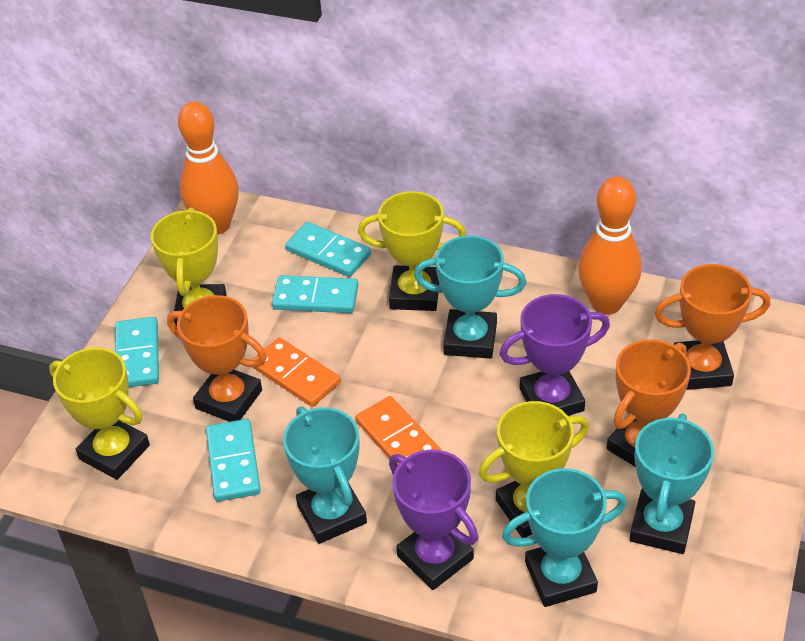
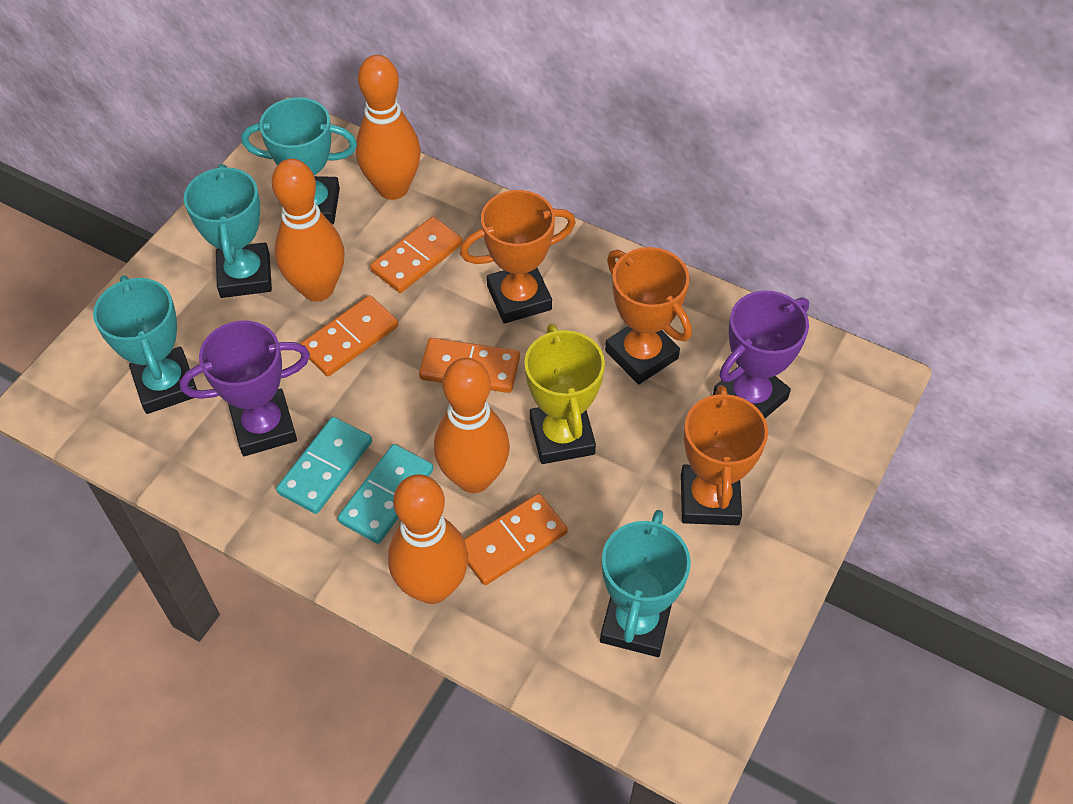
orange bowling pin: [178,101,239,235] [578,177,642,315] = 2 -> [272,159,345,302] [356,55,421,200] [388,474,468,604] [434,358,510,493] = 4
orange domino: [252,338,341,407] [356,396,442,465] = 2 -> [300,295,399,376] [370,217,463,293] [419,338,520,393] [464,494,568,585] = 4
turquoise domino: [115,317,159,387] [206,419,261,502] [272,275,358,313] [285,222,371,277] = 4 -> [276,417,372,514] [338,444,434,544] = 2
yellow trophy: [49,348,150,480] [151,208,227,326] [358,191,466,311] [479,401,589,538] = 4 -> [524,324,605,464] = 1

